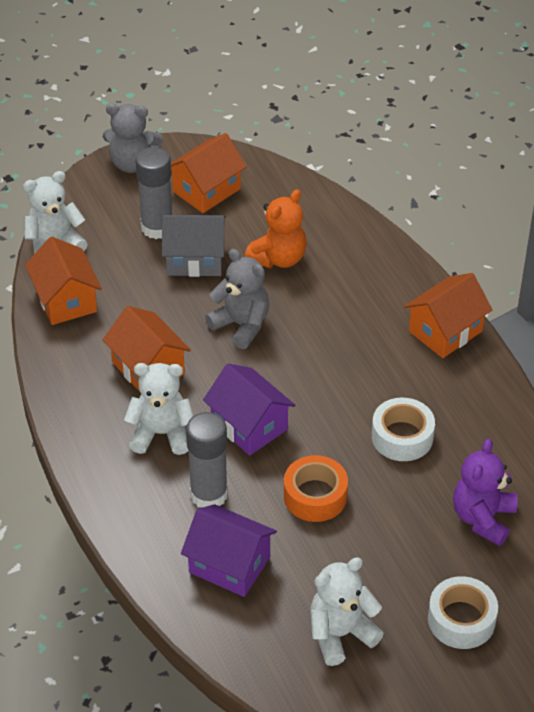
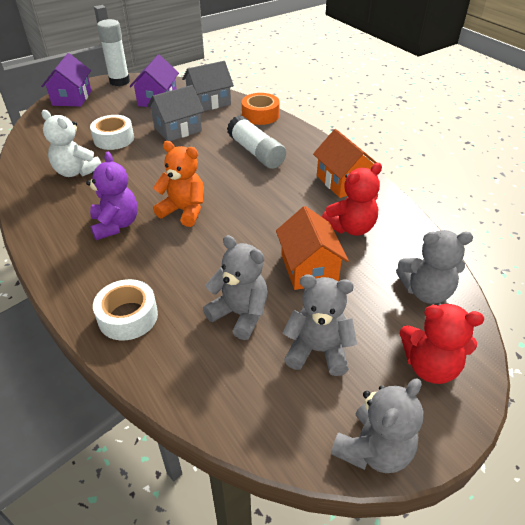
grey glue stick: [135,147,172,239] [186,412,228,508] = 2 -> none = 0
grey house: [162,215,226,277] = 1 -> [147,85,204,141] [182,61,234,111] = 2
grey teddy bear: [103,104,163,173] [205,249,269,349] = 2 -> [203,235,268,340] [283,275,357,376] [331,378,423,473] [396,230,473,304] = 4
orange house: [25,237,102,325] [103,306,191,393] [171,133,247,213] [404,273,492,358] = 4 -> [276,206,349,290] [313,129,377,198] = 2
red teddy bear: none = 0 -> [322,163,382,236] [400,303,484,384] = 2
white glue stick: none = 0 -> [97,19,130,86] [227,116,286,169] = 2
white teddy bear: [23,171,88,254] [124,363,193,455] [310,557,384,666] = 3 -> [42,110,101,177] = 1

